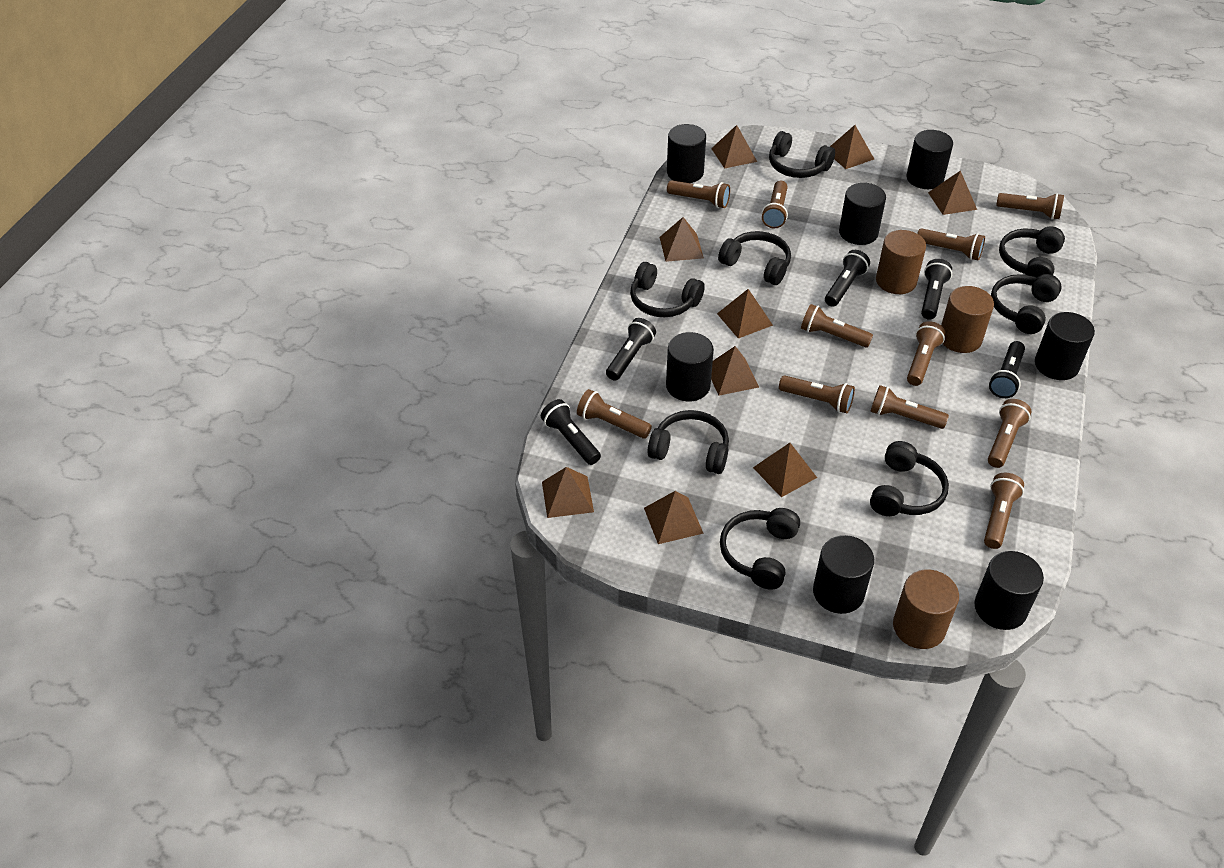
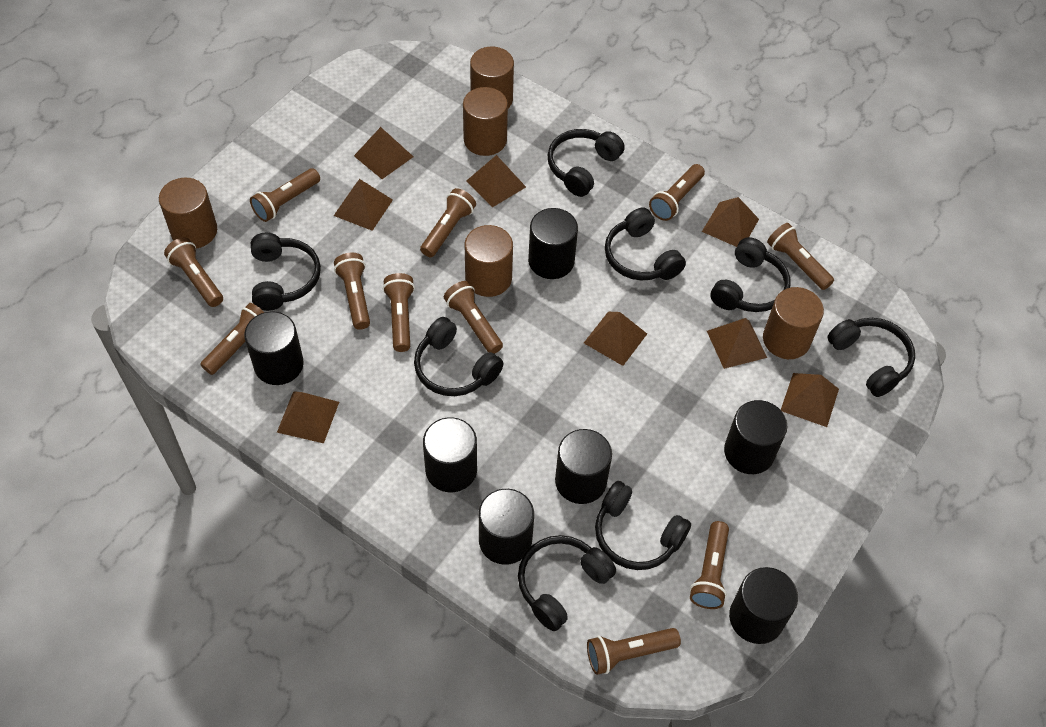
black flashlight: [541,399,601,465] [606,318,656,381] [825,250,870,307] [921,259,952,320] [989,341,1025,398] = 5 -> none = 0
brown cylinder: [876,230,926,294] [893,569,959,649] [941,286,994,353] = 3 -> [159,178,217,248] [463,87,508,156] [464,225,513,297] [470,47,514,108] [763,287,824,359] = 5
brown pyramid: [542,467,594,518] [644,491,704,544] [660,217,704,262] [711,125,757,169] [711,346,759,396] [717,289,773,339] [753,443,817,497] [830,125,874,169] [928,170,977,215] = 9 -> [277,391,339,443] [334,179,393,231] [354,127,414,179] [466,155,526,208] [584,312,647,366] [702,197,759,247] [707,318,767,369] [781,373,839,427] = 8

